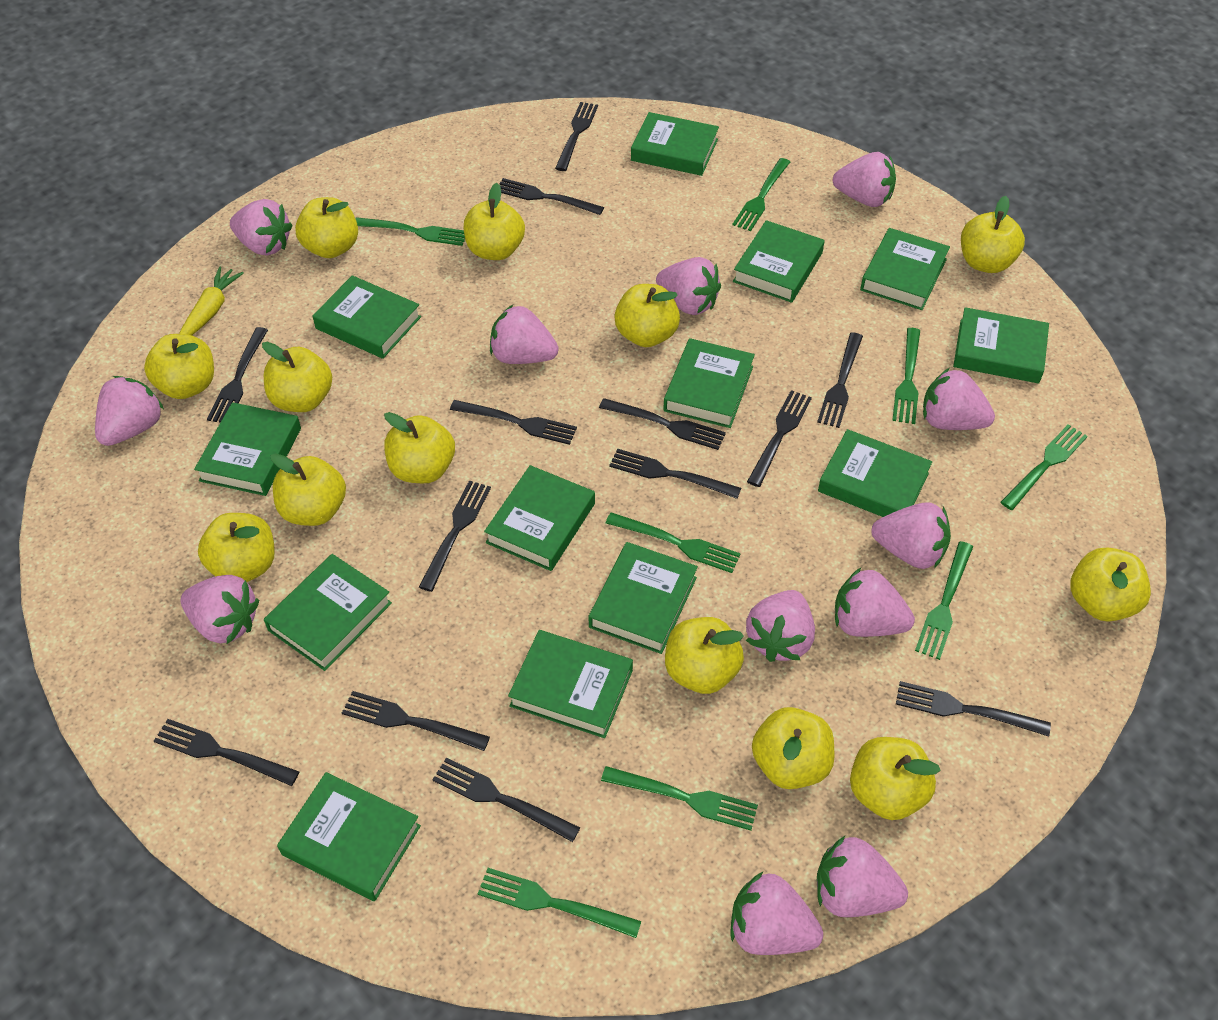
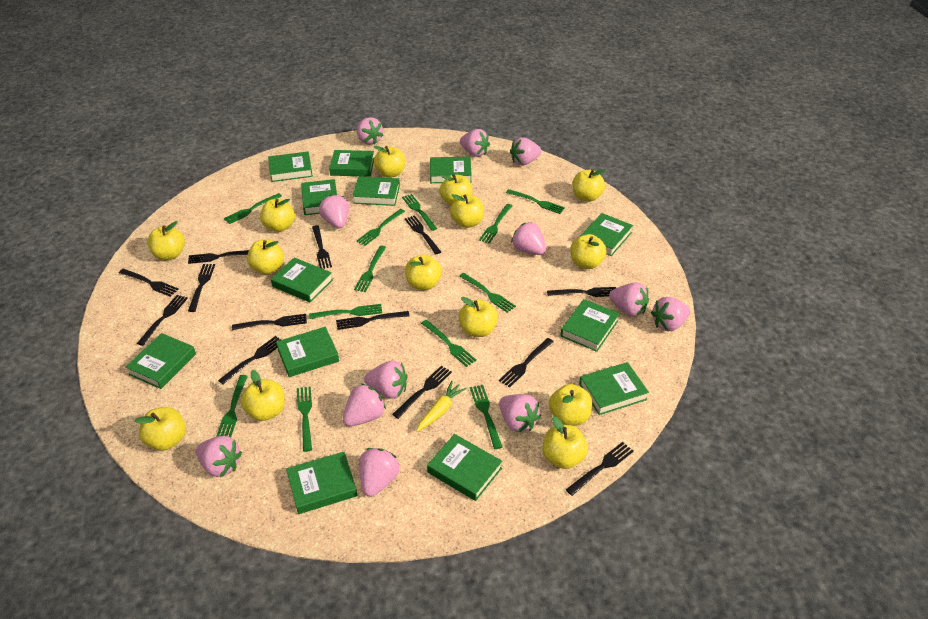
green fork: [355,217,465,246] [478,868,641,938] [601,766,758,831] [606,512,741,573] [732,158,790,231] [892,328,920,424] [915,541,973,660] [1001,425,1088,510] = 8 -> [216,375,248,437] [224,193,282,224] [297,386,312,452] [309,304,382,319] [354,246,386,292] [356,209,405,246] [402,194,437,231] [421,320,477,367] [459,273,516,313] [470,385,503,449] [479,204,512,244] [506,189,565,214] = 12
yellow apple: [144,334,214,399] [198,513,275,582] [262,342,332,412] [271,453,346,526] [295,197,358,258] [384,412,455,483] [464,183,525,260] [614,284,680,347] [665,617,744,694] [752,707,834,789] [850,737,941,820] [961,196,1025,273] [1070,547,1151,621] = 13 -> [135,407,186,451] [147,221,185,260] [241,370,285,421] [247,239,284,275] [260,198,295,232] [374,146,405,178] [405,254,442,290] [439,174,472,206] [450,194,484,228] [459,297,498,337] [542,416,588,469] [549,384,592,426] [570,234,606,269] [572,169,606,202] = 14

